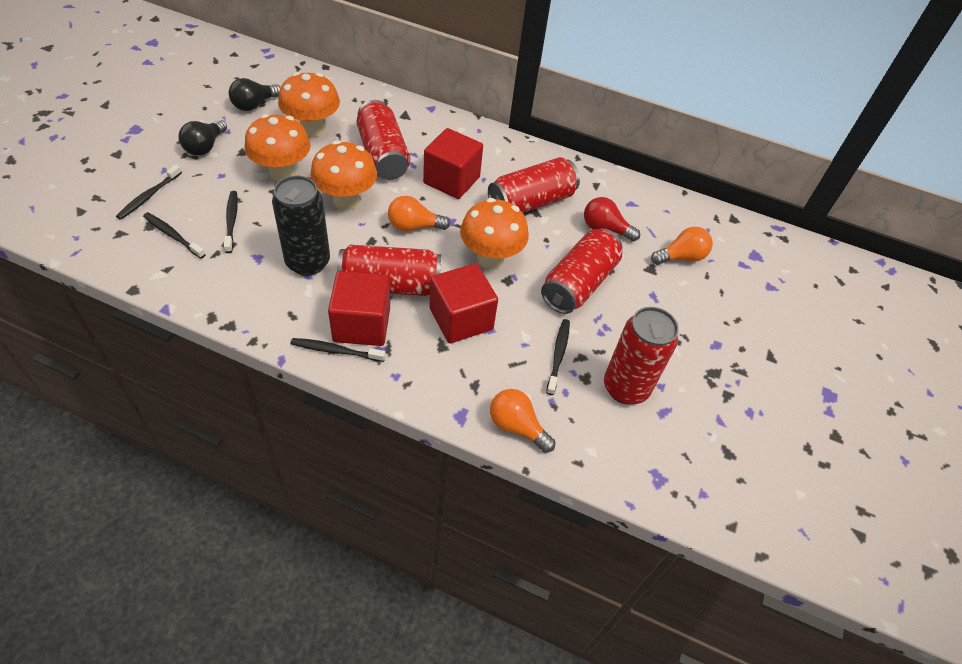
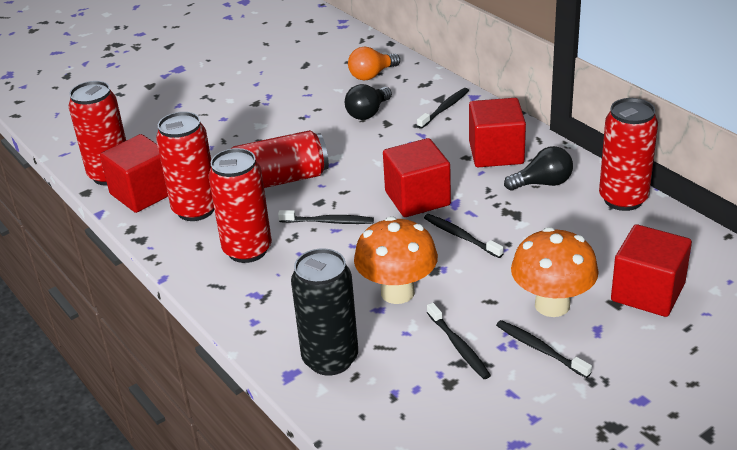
orange light bulb: [388,196,451,231] [490,389,555,453] [651,227,713,265] = 3 -> [348,47,400,80] = 1
orange mushroom: [245,114,311,182] [278,72,340,137] [310,140,377,210] [460,198,529,269] = 4 -> [354,216,438,304] [511,227,599,317] = 2
red cube: [328,271,390,346] [423,128,483,199] [429,263,498,344] = 3 -> [100,134,168,213] [383,138,451,217] [469,98,526,167] [611,224,692,317] = 4
red light bulb: [584,197,640,242] = 1 -> none = 0

